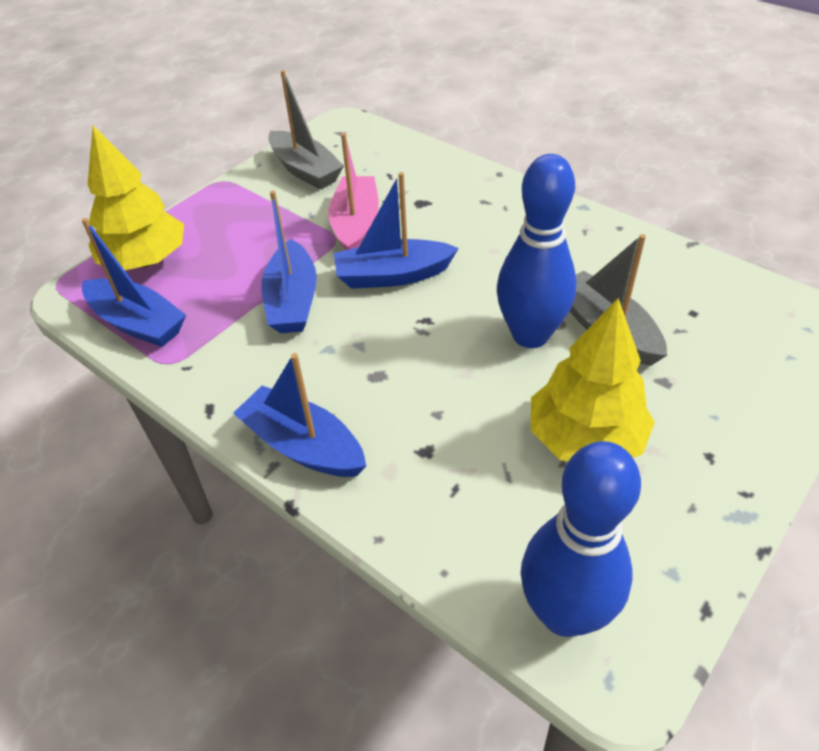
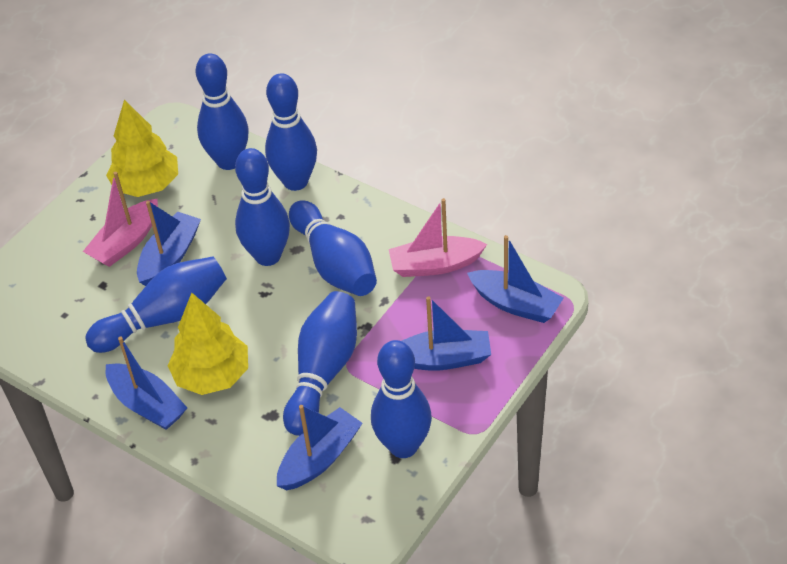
blue boat: [82,218,186,347] [233,353,366,477] [261,190,317,333] [334,172,459,289] = 4 -> [106,337,187,430] [137,201,201,286] [277,405,362,490] [402,296,491,371] [467,235,563,323] = 5
blue bowling pin: [497,154,577,348] [521,441,641,637] = 2 -> [85,257,227,353] [196,53,249,170] [235,148,290,266] [265,73,317,191] [283,291,357,436] [289,200,377,296] [371,340,432,458] = 7
grey boat: [268,70,344,190] [569,234,667,366] = 2 -> none = 0
pink boat: [328,133,379,250] = 1 -> [83,172,158,267] [389,198,487,277] = 2

